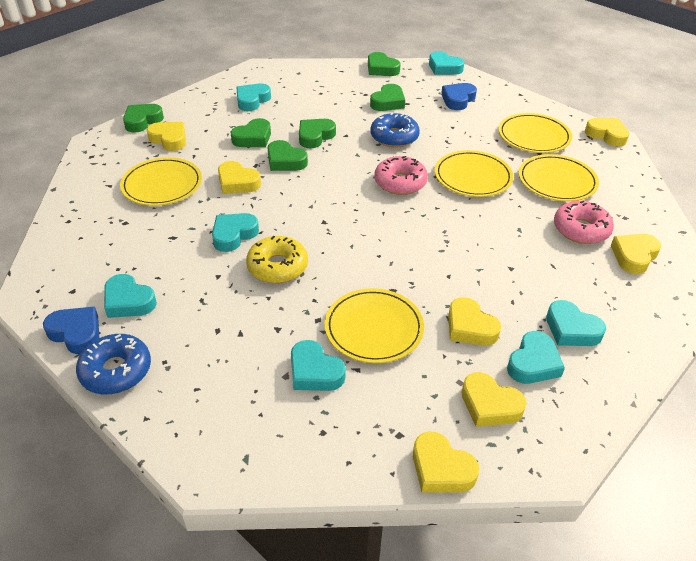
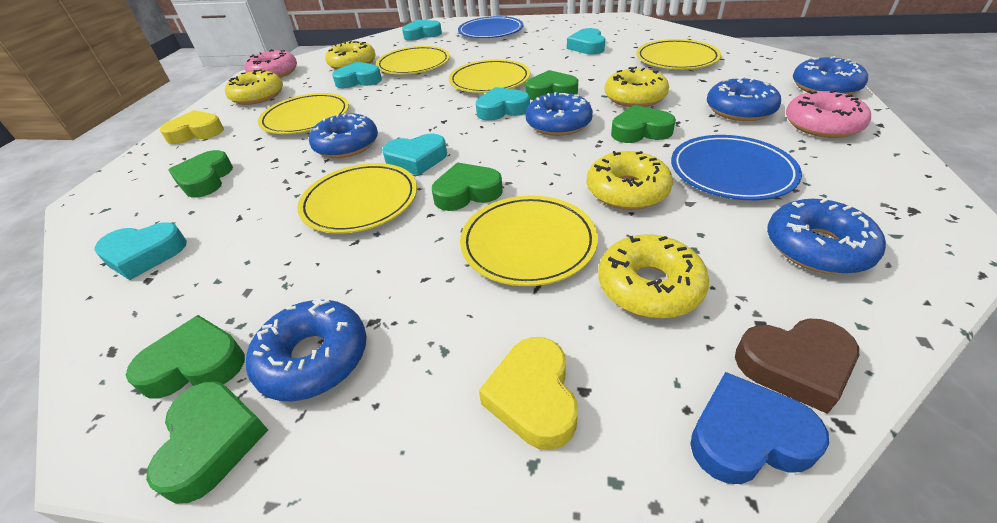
blue donut: [76,334,151,395] [370,112,420,147] = 2 -> [246,299,366,401] [309,113,378,158] [526,92,593,136] [707,76,781,121] [767,198,886,274] [793,56,868,95] = 6
blue heart: [43,306,99,354] [441,83,477,110] = 2 -> [690,372,829,484] = 1
blue plate: none = 0 -> [458,16,523,38] [671,135,802,200] = 2
brown heart: none = 0 -> [735,319,859,414] = 1
turquoise heart: [104,274,157,318] [212,213,259,252] [236,83,271,111] [291,340,346,391] [429,51,464,75] [507,331,565,384] [546,300,606,346] = 7 -> [94,222,187,280] [332,61,382,88] [382,134,447,175] [402,20,442,41] [476,87,530,121] [567,28,605,55] = 6
yellow donut: [246,236,308,283] = 1 -> [225,69,283,105] [325,41,375,70] [586,151,673,210] [598,234,709,319] [604,67,669,107] = 5
yellow heart: [146,122,186,151] [218,161,261,194] [413,432,479,493] [448,297,501,346] [462,372,527,427] [585,118,630,147] [611,234,661,274] = 7 -> [160,110,224,144] [479,337,578,450] = 2
yellow plate: [120,157,202,206] [325,288,424,363] [435,150,513,197] [498,113,572,153] [519,154,599,201] = 5 -> [258,93,349,134] [297,163,417,233] [376,46,450,75] [449,59,530,93] [460,195,598,286] [636,39,721,69] = 6

